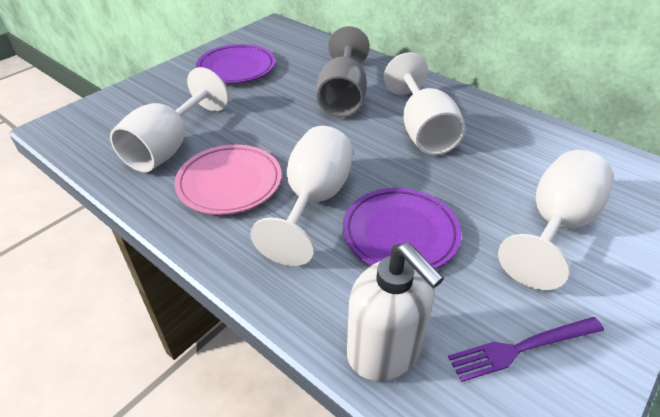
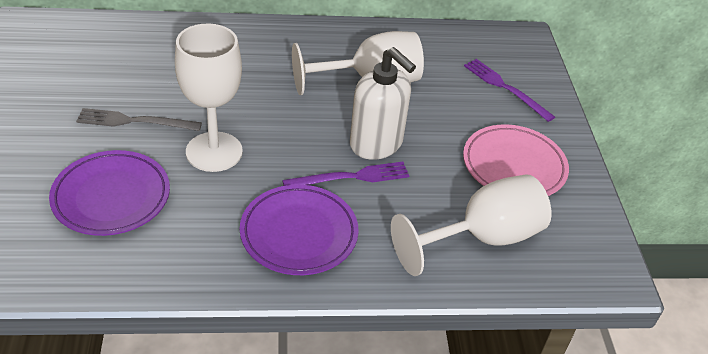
grey fork: none = 0 -> [76,108,202,131] = 1
grey goblet: [317,26,370,117] = 1 -> none = 0
purple fork: [448,317,604,382] = 1 -> [282,162,409,186] [464,59,555,122] = 2
white goblet: [110,67,229,172] [250,126,353,266] [384,52,466,155] [498,150,614,290] = 4 -> [175,24,243,172] [292,31,424,95] [391,174,552,276] = 3

